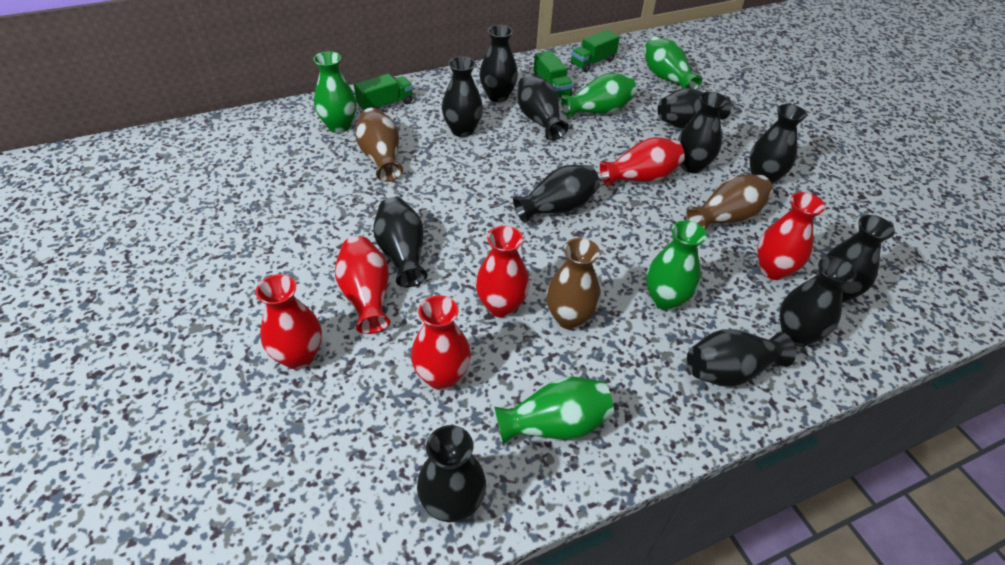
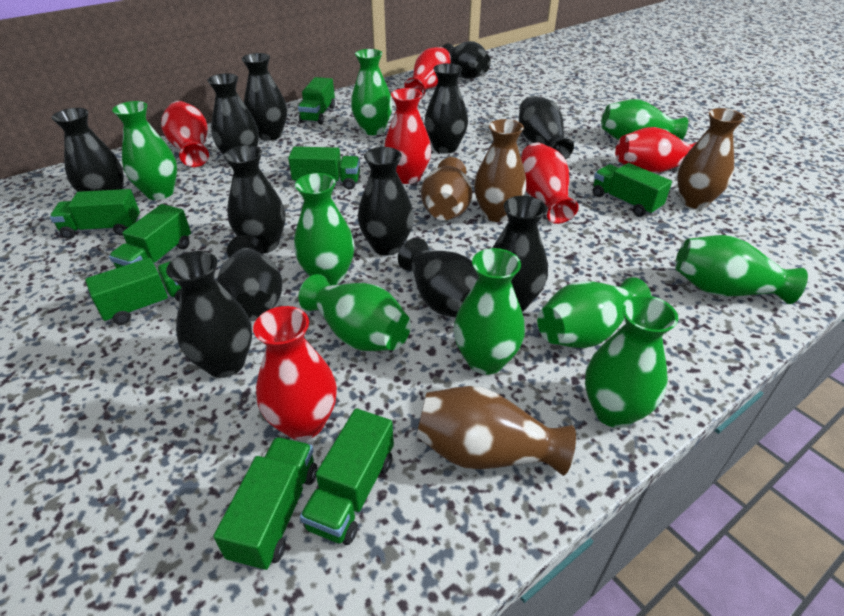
brown vase: [355,108,403,182] [546,238,601,330] [687,175,773,230] = 3 -> [416,386,576,476] [421,157,472,220] [474,119,526,222] [677,108,745,209] = 4
green truck: [354,74,413,111] [533,51,573,98] [570,30,620,72] = 3 -> [50,189,140,239] [85,258,181,325] [109,204,191,268] [213,437,318,571] [288,146,360,190] [298,77,335,124] [300,408,394,545] [593,163,672,217] = 8
green vase: [313,51,356,133] [494,376,614,445] [562,73,637,119] [643,37,702,89] [646,220,707,311] = 5 -> [112,101,177,200] [294,173,355,285] [298,274,411,351] [351,49,393,135] [454,248,525,375] [537,277,651,348] [585,295,678,428] [601,99,688,140] [675,235,808,304] = 9

